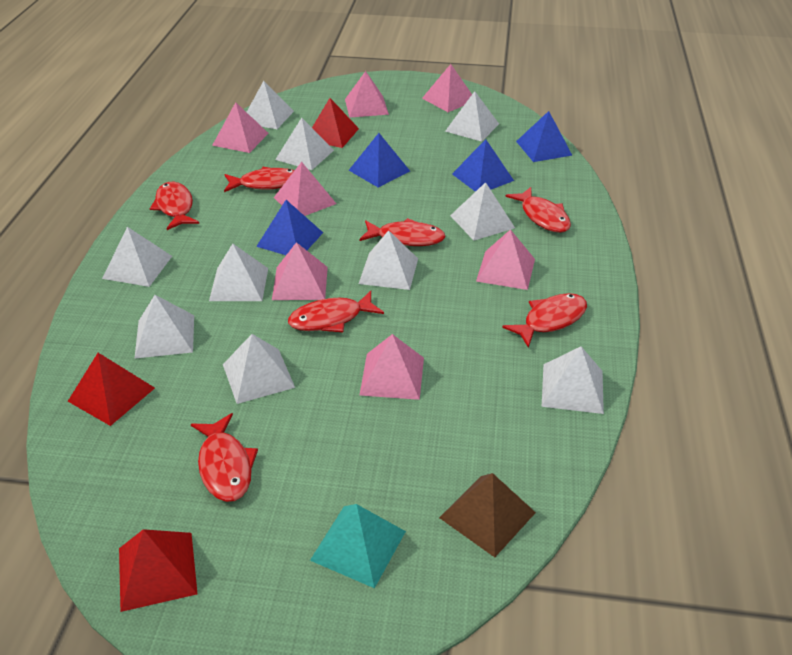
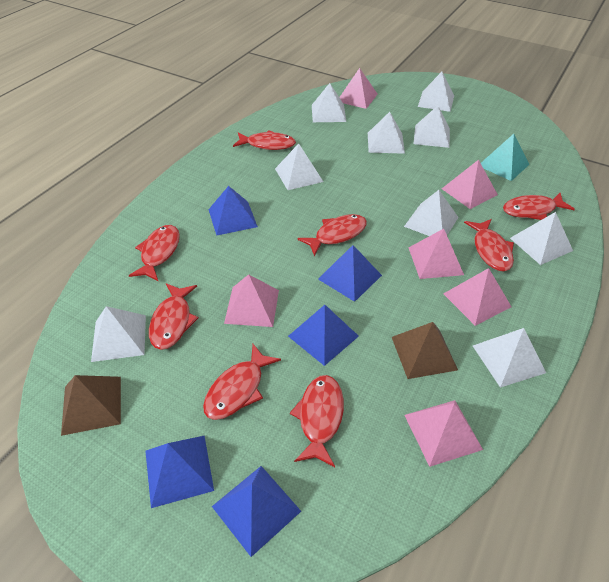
blue pyramid: [256,200,323,255] [349,133,410,187] [452,139,514,192] [516,111,573,162] = 4 -> [145,436,214,508] [208,186,258,236] [212,466,301,557] [288,305,359,366] [318,245,382,302] = 5
brown pyramid: [439,473,536,557] = 1 -> [61,375,121,436] [392,322,458,379] = 2
pink pyramid: [212,102,269,153] [272,242,328,300] [274,162,336,216] [345,71,389,118] [360,334,424,400] [422,64,472,112] [476,229,535,290] = 7 -> [224,274,279,327] [339,68,377,109] [405,400,483,467] [409,229,464,279] [442,160,498,209] [443,268,512,326] = 6
red fish: [150,182,199,230] [191,413,258,502] [224,167,295,192] [288,291,384,332] [359,218,446,246] [502,293,587,348] [505,187,571,233] = 7 -> [129,225,180,281] [149,283,198,350] [203,344,281,420] [233,130,296,150] [290,375,344,467] [297,214,367,256] [464,219,514,271] [503,193,575,220] = 8
red pyramid: [68,353,155,426] [119,529,198,612] [312,98,359,148] = 3 -> none = 0
white pyramid: [102,227,172,287] [134,295,194,359] [209,244,268,301] [223,334,295,404] [247,81,294,129] [275,118,334,170] [359,230,418,290] [445,91,499,142] [450,182,515,241] [542,346,604,414] = 10 -> [91,306,146,362] [275,143,323,190] [312,83,346,122] [368,112,405,154] [404,190,459,236] [414,106,450,148] [418,72,454,112] [473,328,546,388] [510,212,573,265] = 9

